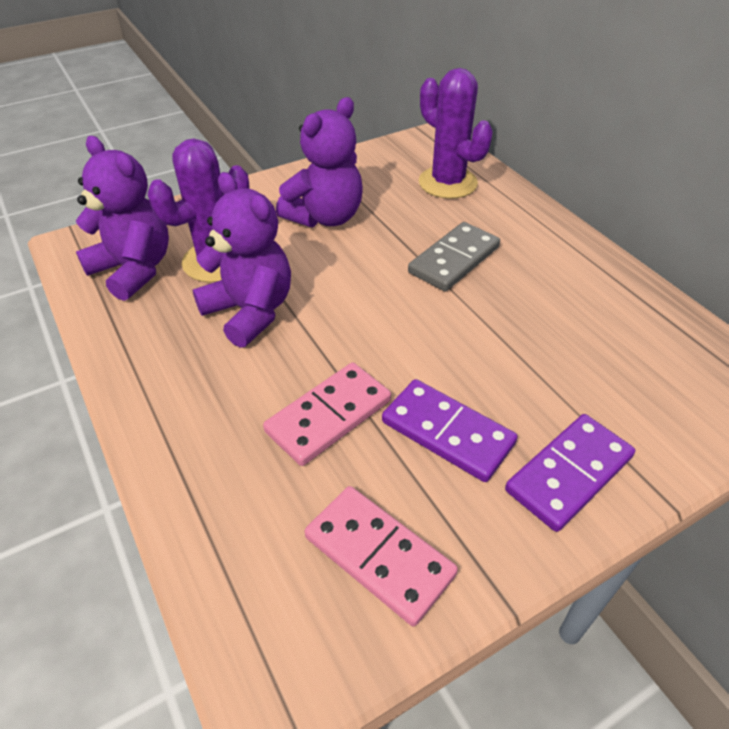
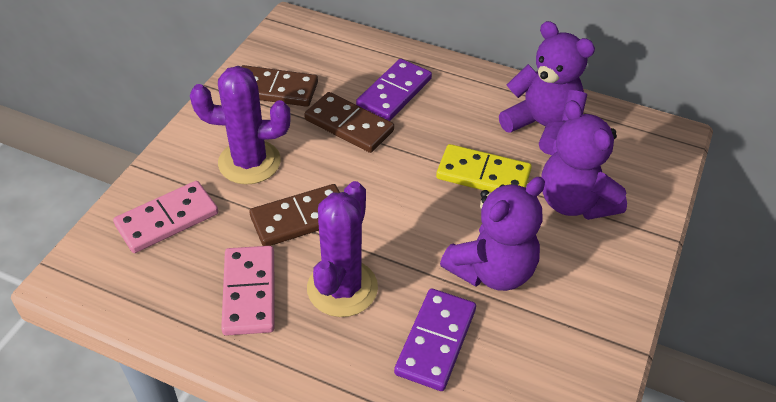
brown domino: none = 0 -> [241,65,318,107] [249,184,340,246] [304,92,394,153] = 3
grey domino: [408,222,500,291] = 1 -> none = 0
yellow domino: none = 0 -> [436,144,532,192] = 1

